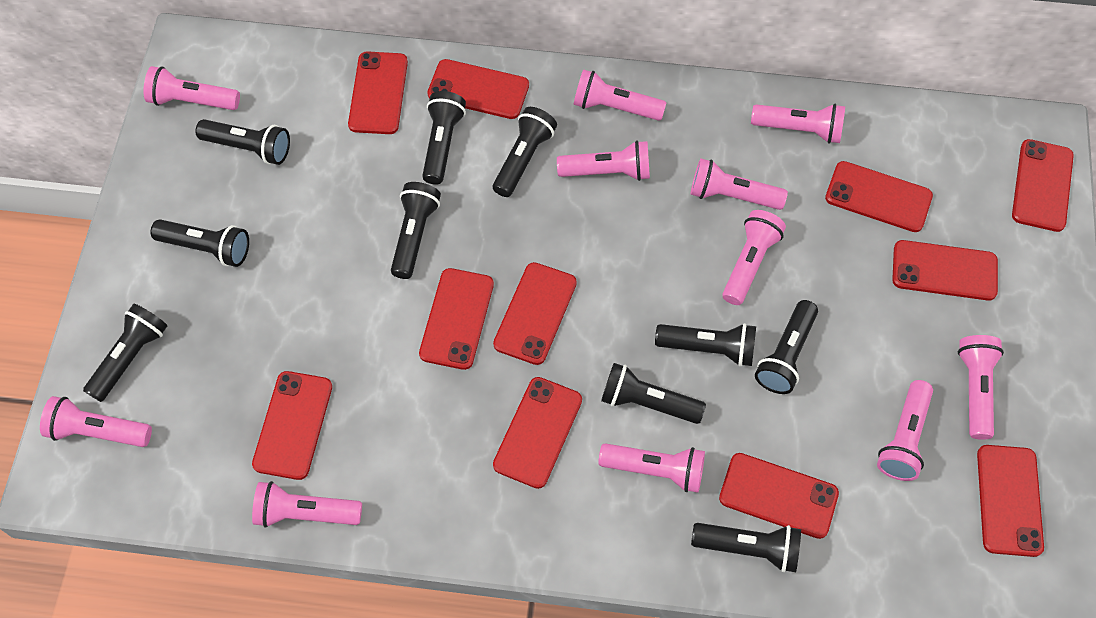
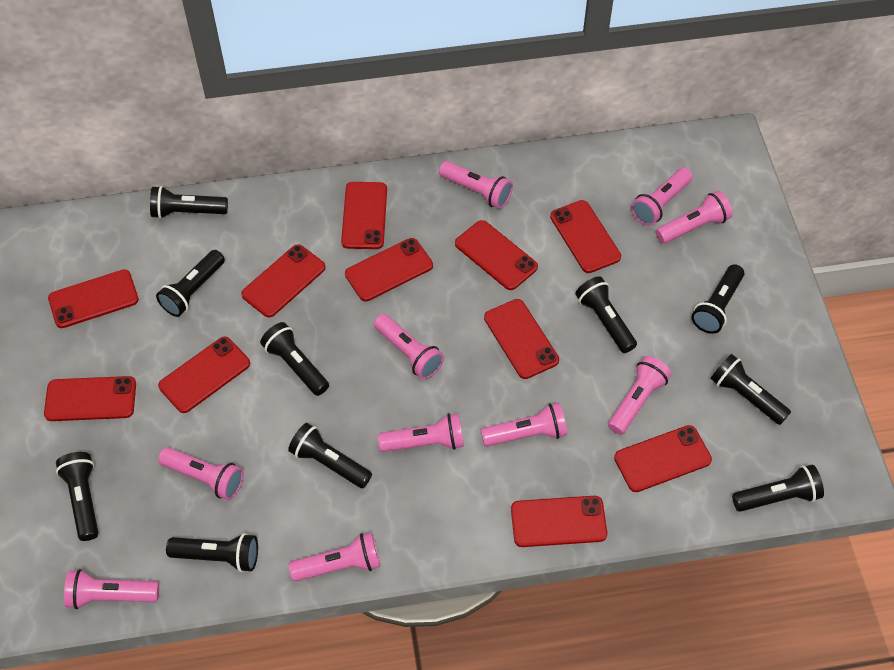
pink flashlight: [40,396,152,447] [144,66,240,110] [252,481,362,528] [557,140,650,181] [573,69,666,121] [598,443,705,492] [690,158,788,210] [722,210,786,305] [751,104,845,144] [877,380,933,481] [958,335,1004,440] = 11 -> [64,569,159,609] [158,447,244,500] [289,532,380,581] [374,314,444,379] [378,413,464,452] [439,161,513,209] [481,403,567,447] [608,356,671,435] [631,168,693,226] [656,191,733,244] = 10

